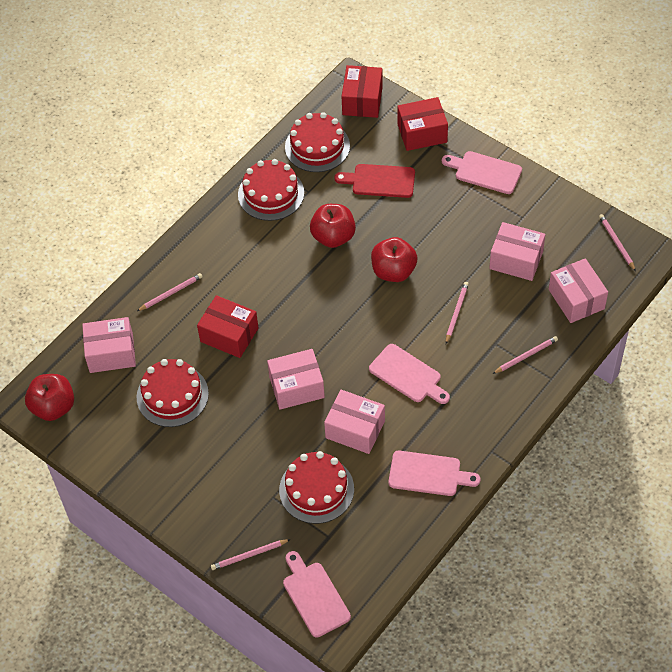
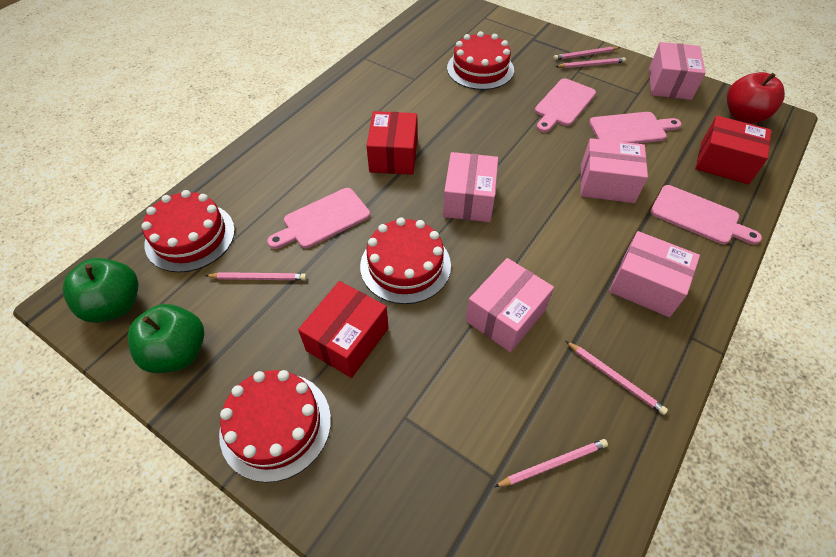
green apple: none = 0 -> [63,258,138,323] [128,304,204,373] = 2
red apple: [25,374,74,421] [310,204,356,248] [371,237,417,282] = 3 -> [727,72,785,124] = 1
red cutting board: [334,164,415,198] = 1 -> none = 0

